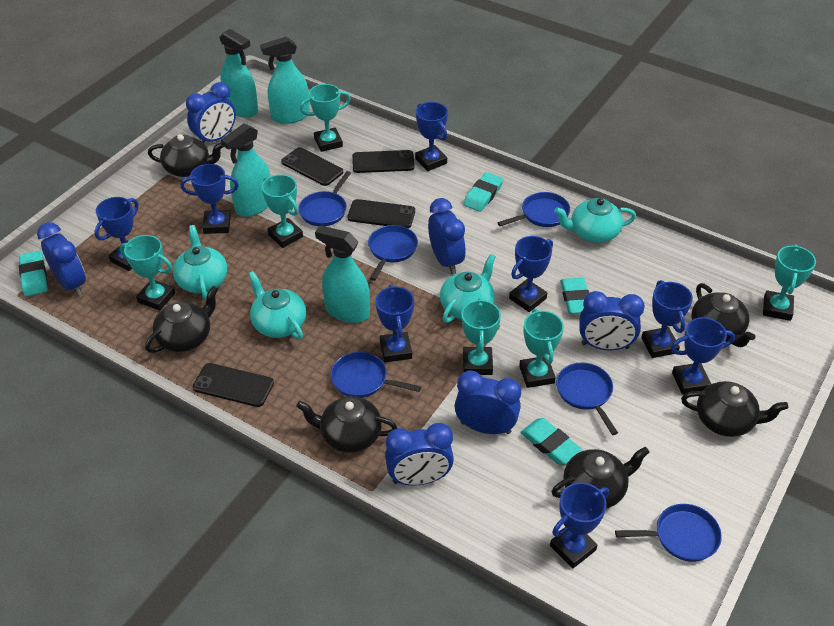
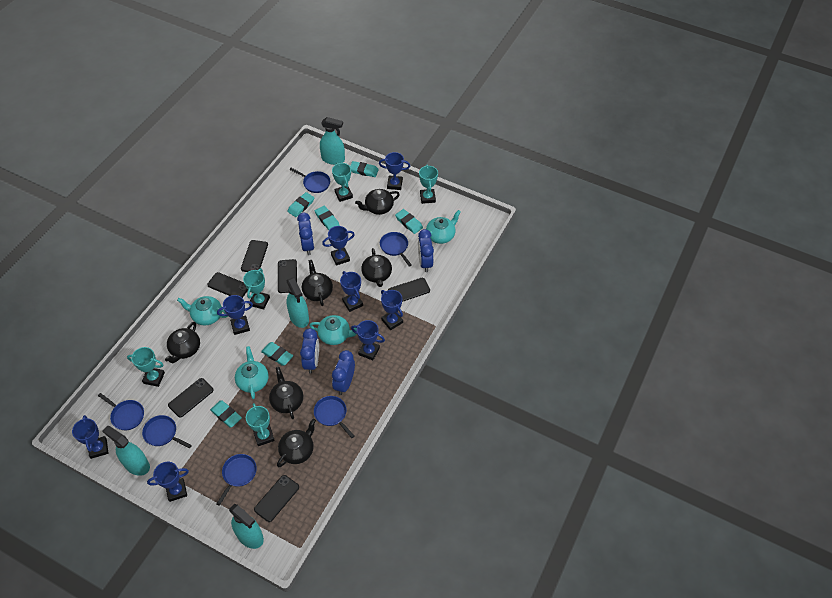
black phone: [193,363,274,407] [281,147,343,186] [348,199,415,228] [352,150,414,173] = 4 -> [168,378,214,418] [207,272,248,298] [241,240,268,272] [254,475,299,522] [278,259,297,293] [388,278,430,302] = 6
blue clock: [37,222,86,296] [186,82,236,143] [385,423,454,486] [428,198,466,274] [454,371,521,434] [580,291,645,350] = 6 -> [297,213,314,255] [300,328,319,374] [332,350,355,395] [418,229,434,272] = 4
turquoise eraser: [19,250,47,296] [463,172,503,212] [520,418,582,465] [560,278,589,314] = 4 -> [210,400,242,428] [261,342,293,366] [287,192,314,217] [315,206,340,230] [350,161,379,177] [395,209,423,234] = 6
turquoise trophy: [120,235,175,310] [262,174,303,248] [300,84,351,152] [461,298,501,375] [519,309,564,388] [763,244,816,321] = 6 -> [127,347,165,387] [243,268,270,310] [246,403,275,446] [332,162,353,202] [419,165,438,204] = 5

